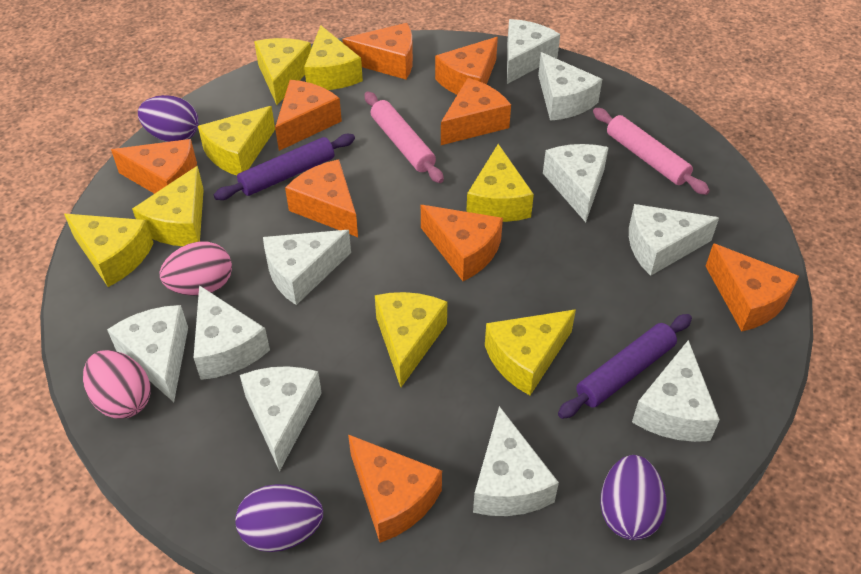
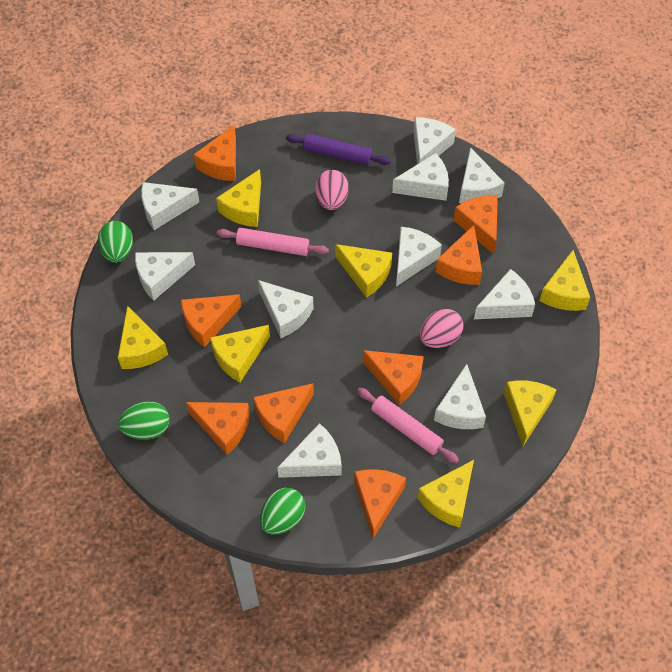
green egg: none = 0 -> [98,221,133,263] [118,401,169,440] [260,488,305,535] = 3
orange cheese: [111,139,197,194] [275,80,342,151] [285,159,358,237] [342,23,413,80] [348,434,442,543] [421,205,503,281] [435,37,498,95] [441,78,511,145] [706,243,799,332] = 9 -> [181,294,241,347] [186,402,250,455] [194,125,236,181] [253,383,314,443] [354,469,406,539] [363,350,424,405] [435,225,482,285] [454,195,498,254] = 8
purple egg: [138,95,199,142] [235,484,323,552] [600,455,666,540] = 3 -> none = 0
purple rolling pin: [214,134,355,200] [558,314,692,419] = 2 -> [286,134,391,165] = 1
yellow cheese: [64,214,153,287] [132,166,204,246] [198,106,275,175] [254,38,311,105] [304,25,363,90] [375,292,447,387] [466,144,534,222] [485,309,576,395] = 8 -> [118,306,168,369] [210,325,270,382] [216,169,261,227] [336,244,392,298] [418,460,474,528] [504,380,556,446] [539,250,590,311] = 7

